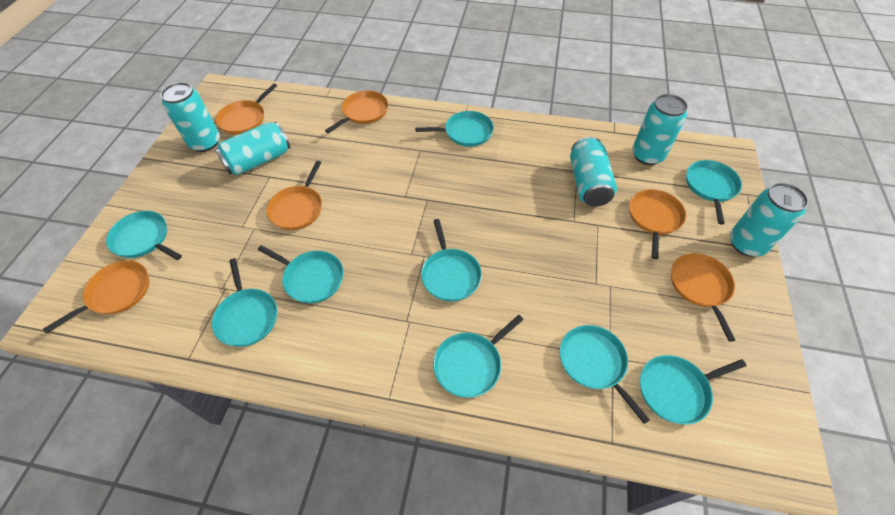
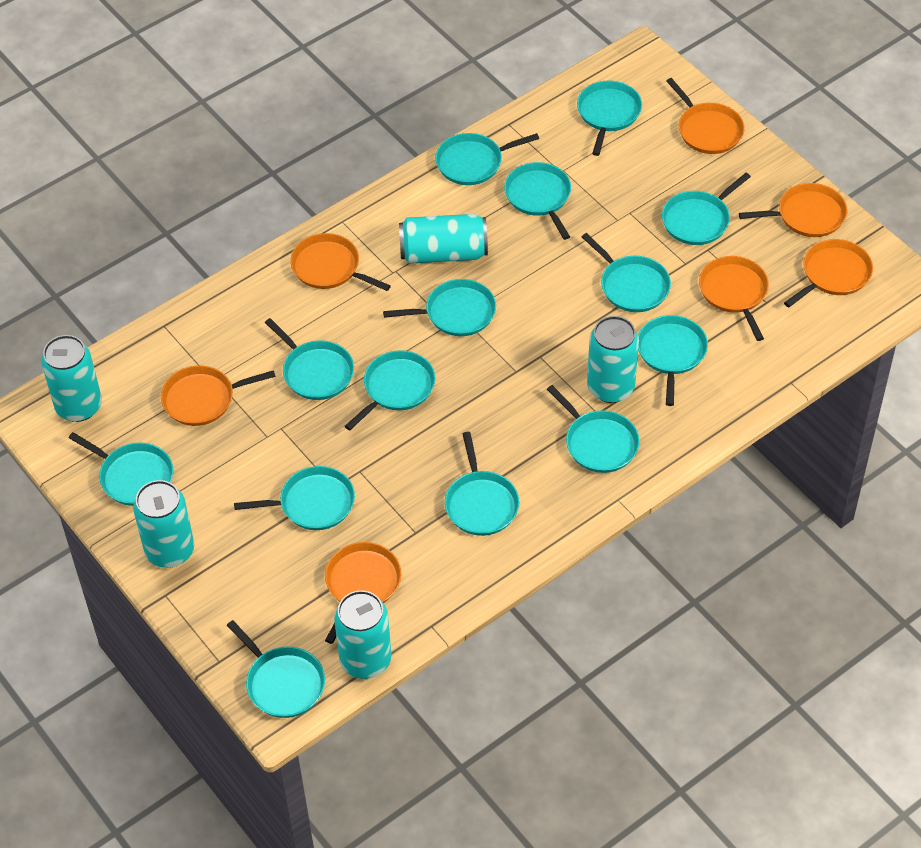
orange pan: [43,260,149,334] [216,84,277,135] [266,161,322,230] [325,91,388,133] [629,189,686,259] [671,253,735,342] = 6 -> [161,365,276,426] [290,233,391,291] [325,542,401,644] [666,78,745,154] [699,256,769,341] [739,183,847,237] [784,239,873,307] = 7
turquoise pan: [106,211,182,260] [212,258,277,347] [258,245,343,304] [415,111,494,147] [421,219,482,302] [433,315,524,398] [559,325,650,424] [640,355,747,425] [686,160,742,225] = 9 -> [68,432,173,506] [227,620,325,718] [234,466,355,530] [265,318,354,400] [345,350,435,430] [383,279,496,336] [435,133,539,185] [445,432,520,536] [504,162,571,240] [547,385,640,473] [577,81,642,156] [582,233,671,312] [638,315,708,406] [662,173,751,245] = 14

